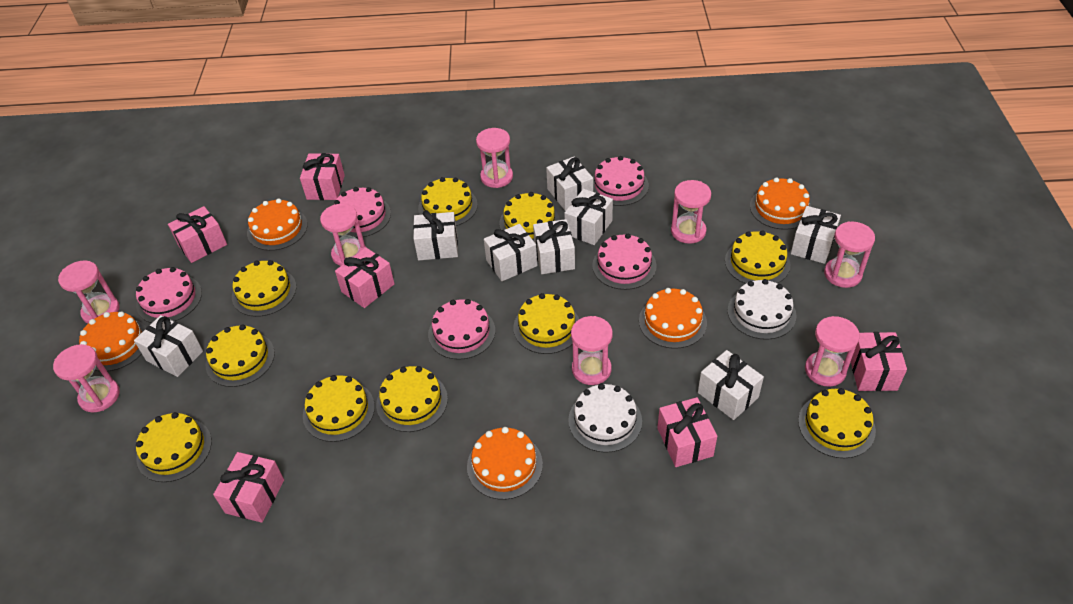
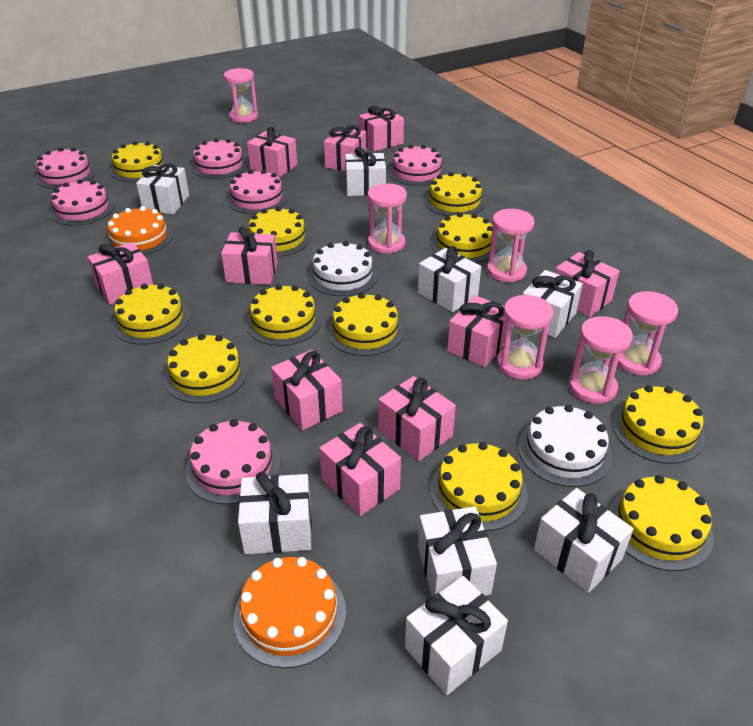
orange cake: [79,311,146,371] [247,199,308,251] [467,427,543,500] [639,288,707,349] [750,177,812,230] = 5 -> [105,206,173,255] [233,557,346,668] = 2
pink cake: [136,267,202,323] [334,187,391,238] [428,299,495,360] [592,234,657,290] [593,156,649,206] = 5 -> [35,147,96,189] [50,179,115,226] [185,419,280,505] [191,138,248,179] [226,170,288,214] [388,145,446,186] = 6
pink gift: [168,206,227,263] [213,452,284,523] [300,153,345,200] [335,247,395,308] [657,397,717,467] [851,332,907,391] = 6 -> [88,242,153,305] [221,227,278,285] [247,127,297,177] [271,350,343,430] [319,423,401,516] [324,125,366,171] [359,106,404,151] [378,376,456,461] [447,295,507,367] [555,250,619,317] = 10
pink hourglass: [53,344,120,413] [58,260,119,323] [320,204,366,266] [476,128,513,188] [571,316,613,385] [671,180,711,244] [805,316,860,387] [824,222,875,288] = 8 -> [224,68,258,123] [368,183,407,254] [487,209,535,282] [497,295,553,379] [569,316,633,404] [617,291,678,376] = 6
yellow cake: [136,412,212,482] [205,324,275,387] [232,260,296,317] [303,375,375,442] [376,366,448,432] [418,177,478,226] [499,192,560,241] [513,293,579,354] [725,231,791,284] [798,388,876,458] = 10 -> [110,141,168,182] [112,284,190,345] [164,334,248,403] [246,284,322,346] [248,207,311,257] [327,293,404,356] [424,172,486,217] [430,442,528,531] [431,212,498,263] [609,475,714,571] [612,385,705,464] = 11

